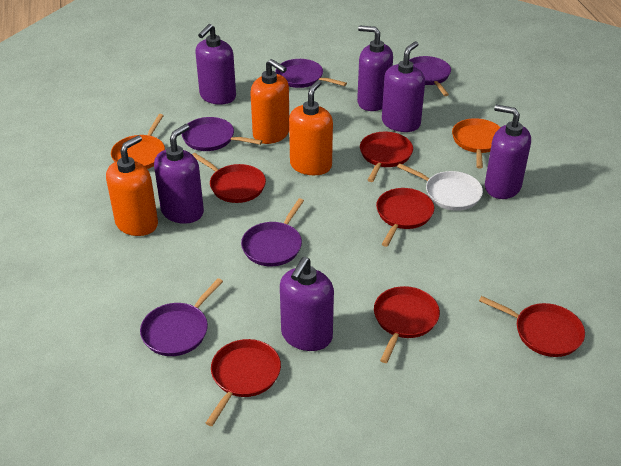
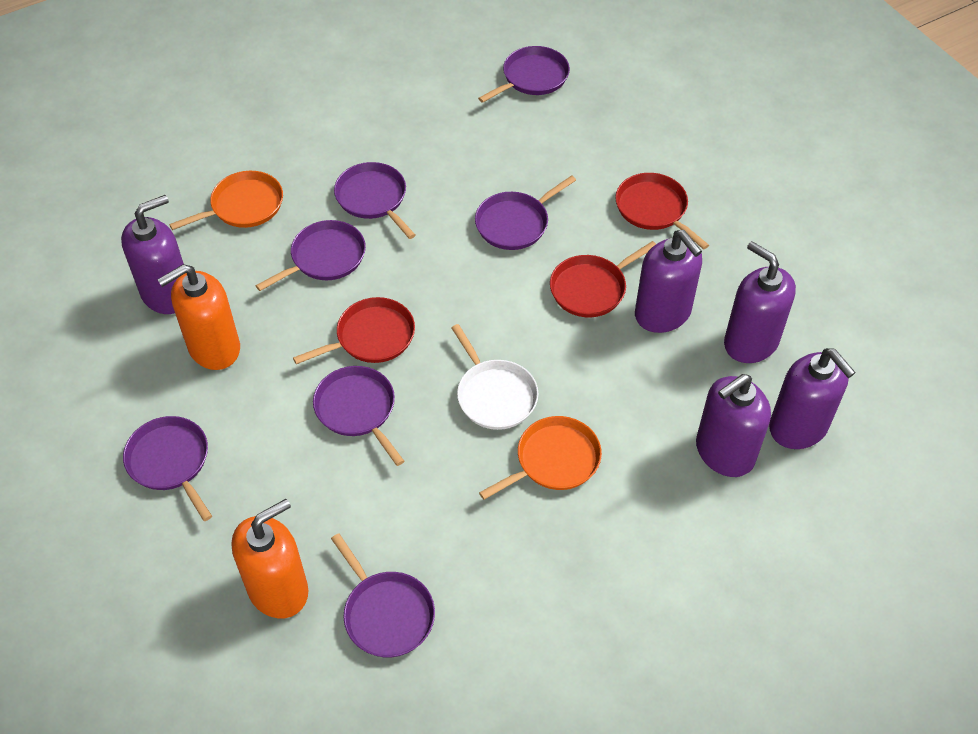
orange soap dispenser: [106,135,158,236] [250,59,289,144] [289,80,333,175] = 3 -> [157,264,240,370] [232,499,308,618] = 2
purple pan: [140,278,223,356] [182,117,262,151] [241,198,304,266] [276,59,347,88] [409,56,451,96] = 5 -> [123,416,212,521] [256,220,366,291] [313,366,404,466] [331,533,435,658] [334,162,416,239] [475,175,576,250] [478,46,570,103] = 7
purple soap dispenser: [154,124,204,224] [195,24,236,105] [280,257,334,351] [357,26,393,111] [382,41,425,132] [485,105,531,199] = 6 -> [121,195,184,314] [635,230,702,333] [696,374,771,477] [724,241,796,363] [769,348,856,449] = 5
red pan: [192,153,266,203] [206,339,281,426] [360,132,413,182] [374,286,440,363] [376,188,434,247] [479,296,585,357] = 6 -> [293,297,415,364] [550,241,656,317] [615,173,709,250] = 3

